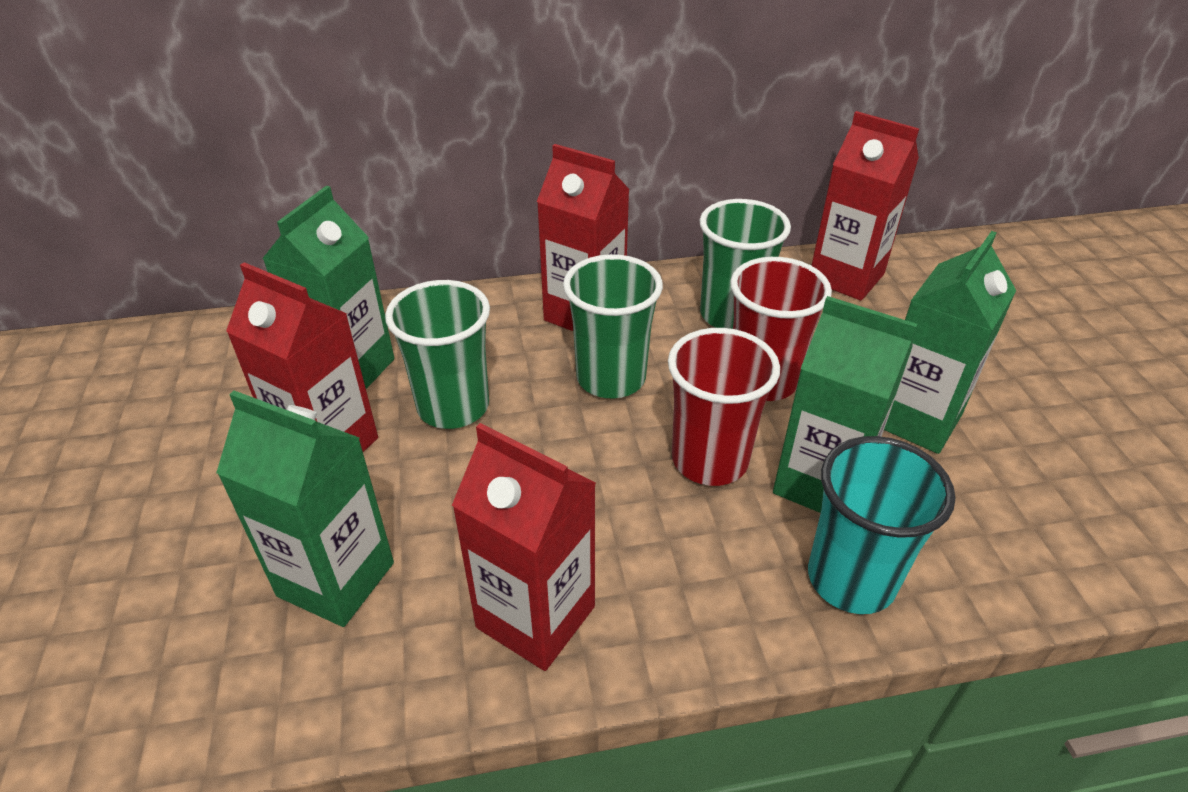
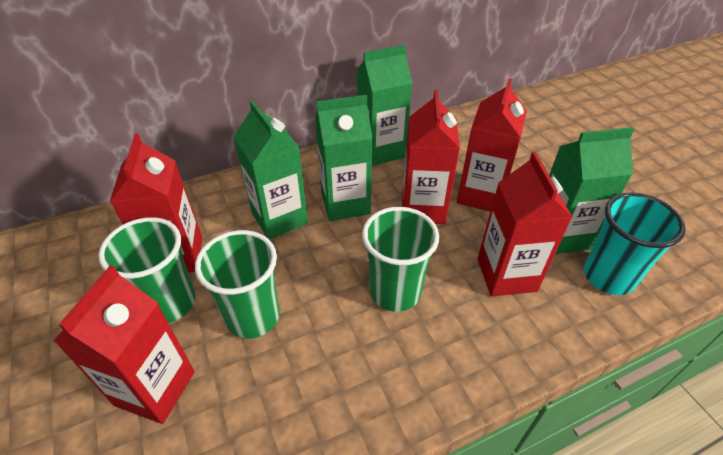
red carton: [226,262,378,452] [452,423,596,671] [537,144,630,331] [811,111,919,301] = 4 -> [54,265,195,424] [110,134,202,272] [402,90,460,224] [457,78,527,212] [478,152,573,296] = 5
red cup: [668,328,780,486] [730,257,832,401] = 2 -> none = 0

